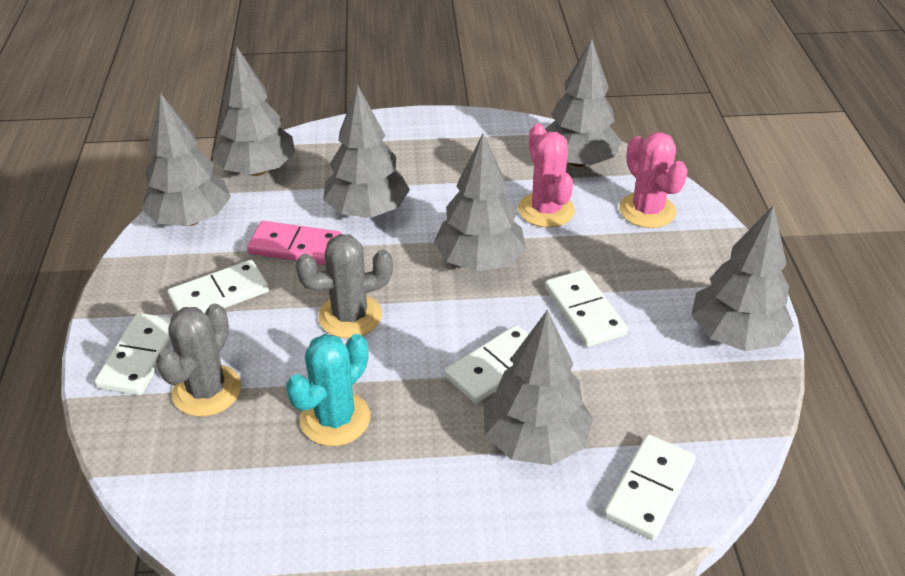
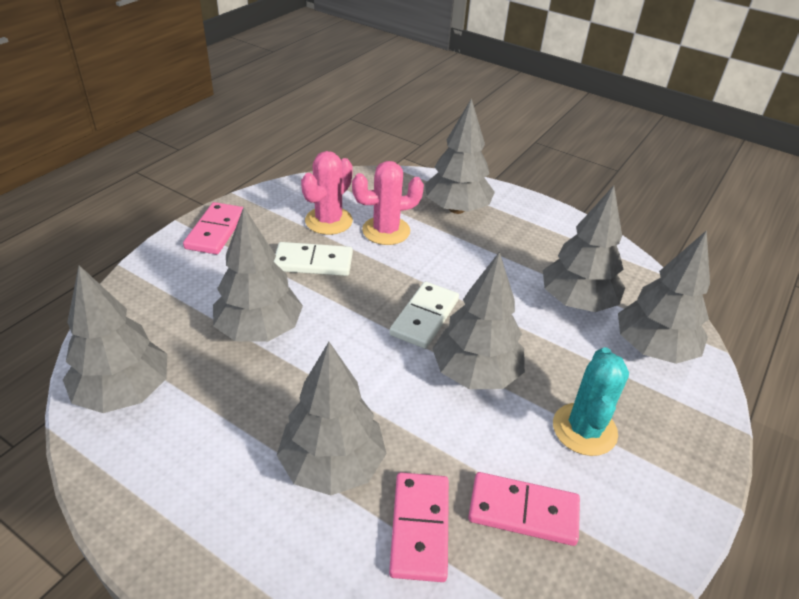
grey cactus: [156,303,241,417] [295,234,393,338] = 2 -> none = 0
pink domino: [247,221,342,265] = 1 -> [183,202,243,255] [389,472,449,582] [468,472,580,546] = 3
white domino: [95,313,172,395] [167,260,269,313] [445,325,529,404] [545,270,628,347] [604,434,696,540] = 5 -> [274,242,353,276] [389,282,459,349] = 2

